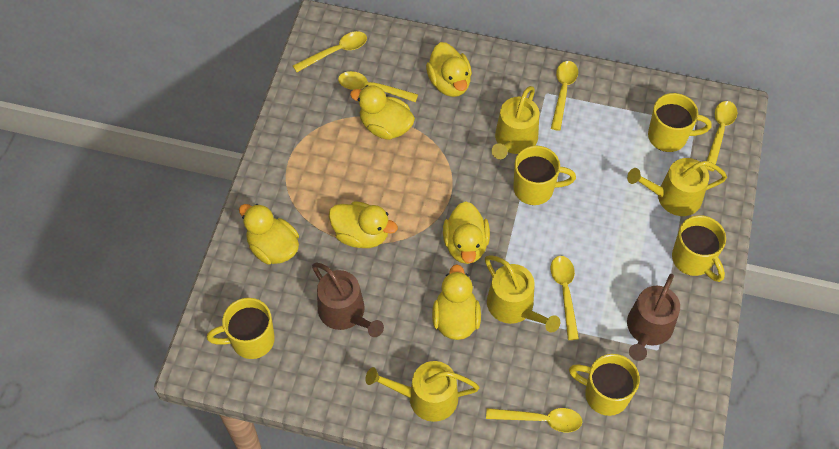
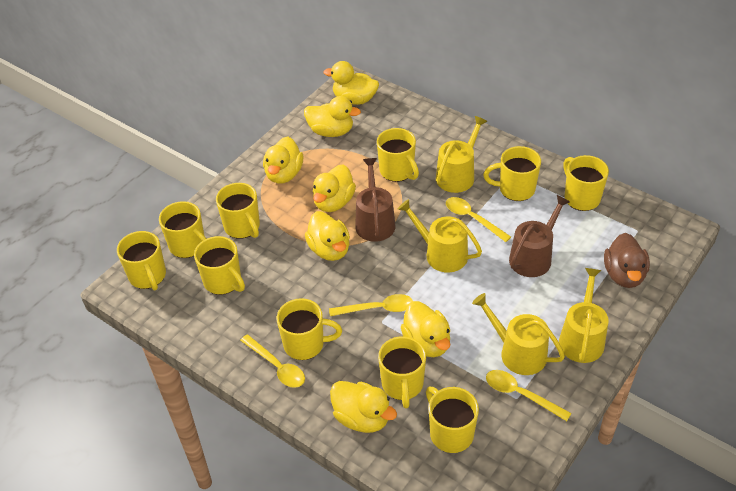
brown duck: none = 0 -> [604,233,650,288] = 1
yellow duck: [239,204,299,265] [329,201,398,248] [350,85,415,140] [426,42,472,97] [432,264,481,340] [443,201,490,264] = 6 -> [263,136,303,184] [304,96,361,137] [305,211,350,261] [313,164,356,212] [323,61,379,105] [330,381,397,433] [401,301,450,357] = 7
yellow mug: [207,298,275,359] [513,146,576,205] [569,354,640,416] [648,93,712,152] [672,215,726,282] = 5 -> [117,231,166,290] [159,201,206,258] [194,236,245,295] [216,183,260,239] [277,298,342,360] [377,128,419,182] [378,336,426,408] [426,387,479,453] [483,146,541,201] [563,155,609,211] = 10
yellow spoon: [293,31,367,72] [338,71,418,102] [486,408,582,432] [551,61,578,131] [551,256,579,340] [705,101,737,171] = 6 -> [240,334,305,388] [329,294,413,316] [446,197,511,242] [486,370,571,421] = 4

